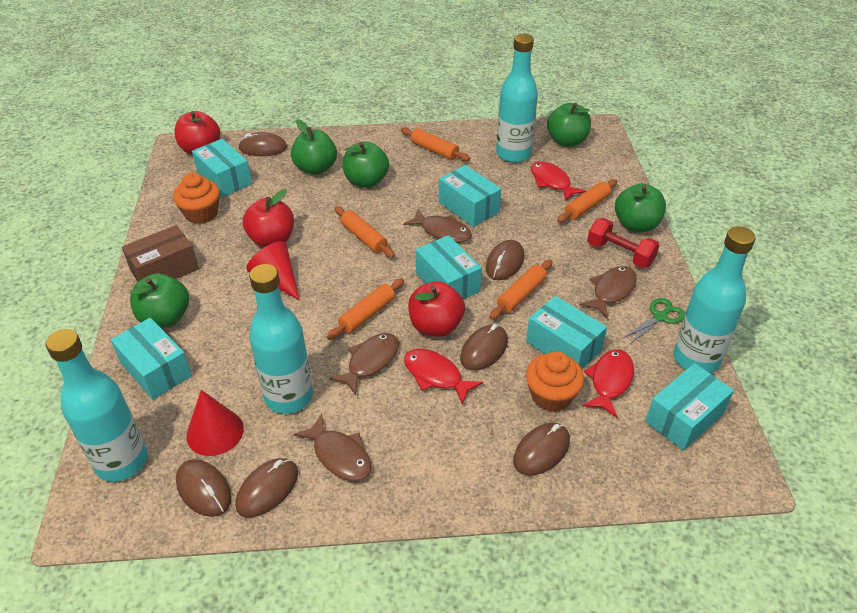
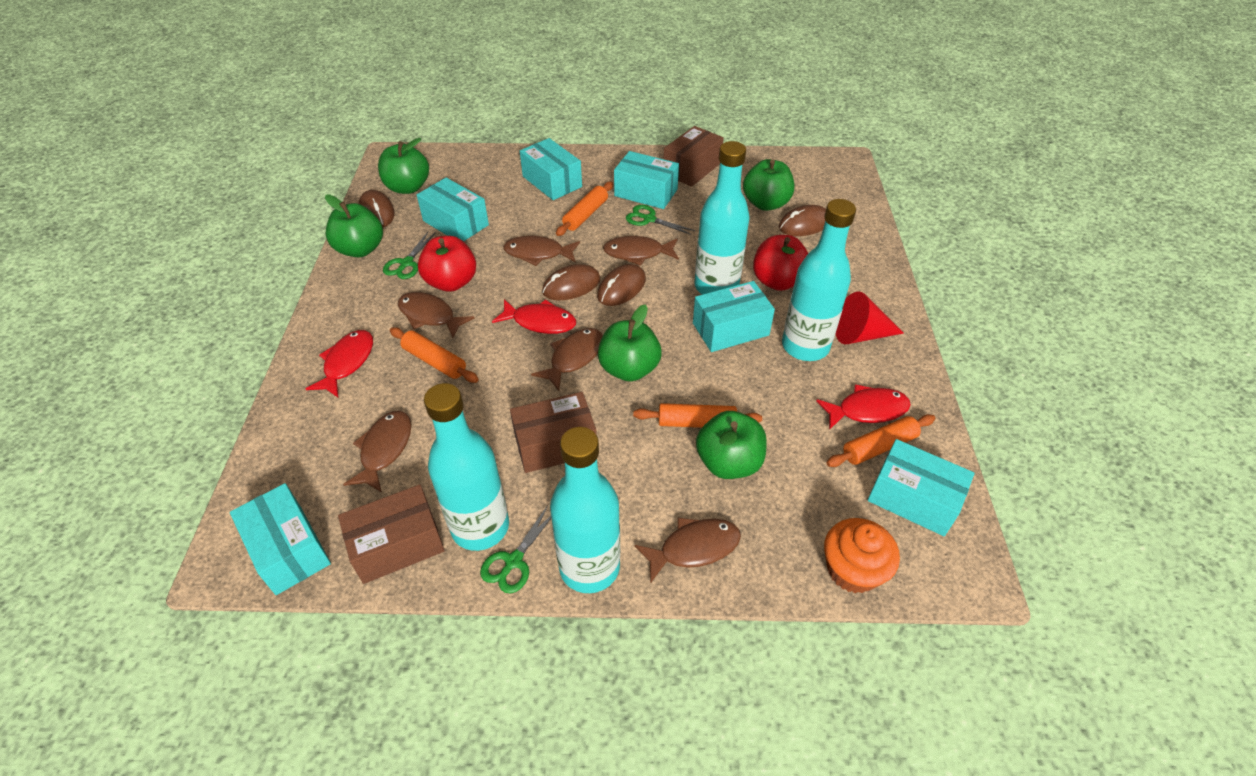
brown box: [122,225,199,282] = 1 -> [338,484,445,584] [510,392,597,473] [663,126,724,187] = 3
brown fish: [293,414,371,481] [329,333,399,395] [403,209,472,243] [580,266,637,319] = 4 -> [343,411,411,492] [398,292,474,338] [503,236,580,266] [531,328,603,391] [603,236,679,266] [635,518,741,584] = 6
brown mouse: [176,459,232,517] [236,458,298,518] [238,132,287,156] [460,324,508,371] [486,240,524,280] [513,423,570,475] = 6 -> [358,190,395,227] [542,264,600,300] [597,264,646,306] [779,205,826,236] = 4
green scissors: [623,298,685,344] = 1 -> [383,232,436,279] [480,504,551,593] [626,205,695,235] = 3
orange cupcake: [173,172,220,224] [526,351,584,412] = 2 -> [824,518,900,593] = 1
orange rolling pin: [327,278,404,340] [335,206,395,258] [401,128,470,161] [489,260,552,319] [557,179,617,223] = 5 -> [390,327,479,383] [556,182,613,236] [633,403,762,428] [827,414,935,467] = 4
red apple: [175,111,220,155] [243,189,294,247] [408,281,465,337] = 3 -> [418,236,476,292] [753,235,808,291] = 2
red cone: [186,390,244,456] [246,241,300,300] = 2 -> [836,291,904,344] = 1
red dumbbell: [587,218,659,268] = 1 -> none = 0

